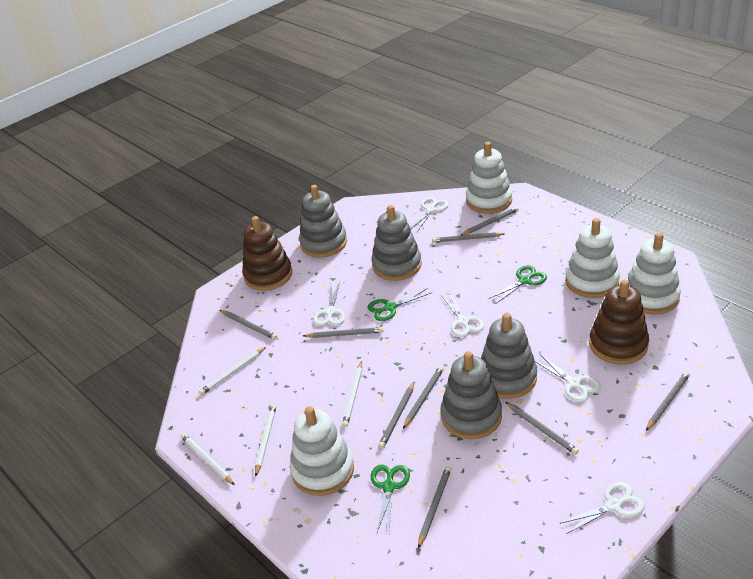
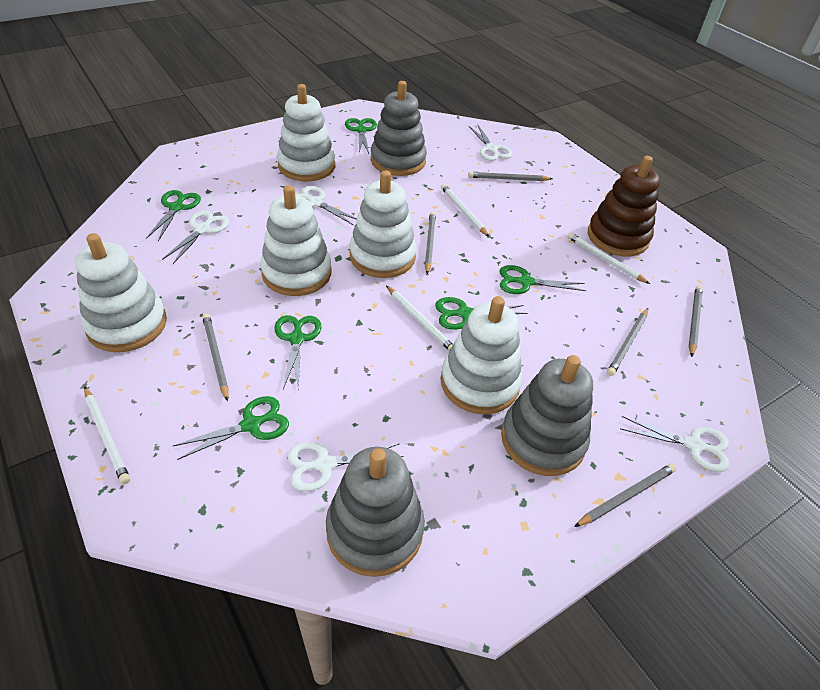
brown stacking toy: [242,216,292,291] [589,279,649,365] = 2 -> [588,156,660,256] = 1
green scissors: [368,288,432,321] [371,465,410,532] [489,265,547,303] = 3 -> [146,190,201,241] [173,396,289,460] [274,315,321,389] [345,118,377,153] [435,297,527,330] [499,265,586,294] = 6
grey pencil: [220,310,277,340] [303,327,383,338] [379,382,414,449] [403,366,444,429] [418,466,451,548] [432,232,504,243] [461,207,519,235] [506,402,579,455] [646,371,690,431] = 9 -> [202,313,229,401] [425,212,436,274] [468,172,553,181] [574,463,677,527] [607,308,648,376] [689,286,703,357] = 6
grey stacking toy: [299,185,347,258] [372,205,422,281] [441,351,502,439] [481,313,537,399] = 4 -> [326,447,425,577] [371,81,427,176] [501,355,593,476] = 3
white stacking toy: [290,406,354,496] [466,142,512,214] [565,218,620,298] [627,232,681,315] = 4 -> [75,233,167,352] [260,185,331,296] [277,84,335,181] [349,171,417,278] [441,296,522,414] = 5

